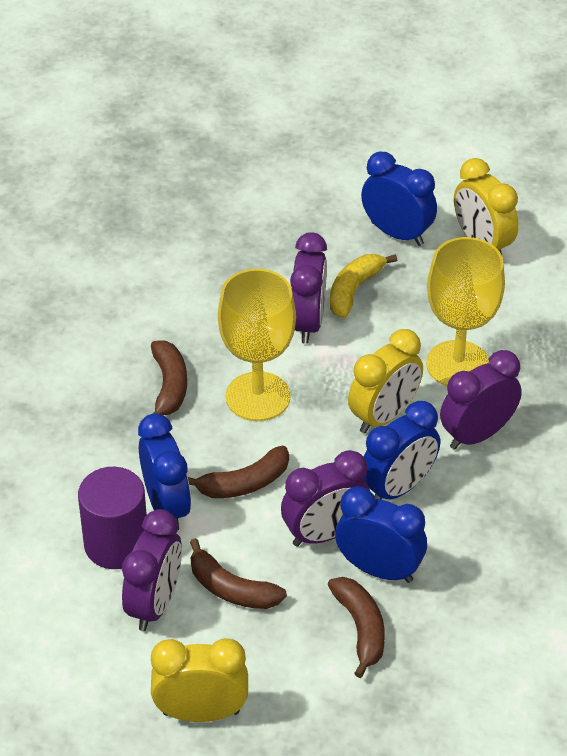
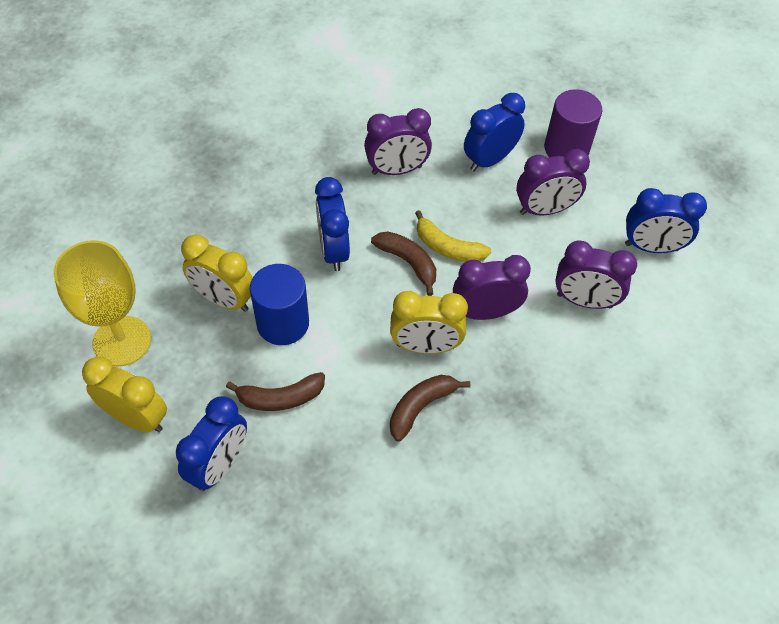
blue cylinder: none = 0 -> [250,264,309,345] = 1
brown banana: [151,340,187,415] [188,446,289,498] [190,538,287,609] [327,577,385,678] = 4 -> [226,372,325,411] [371,232,436,296] [390,375,470,442] = 3
yellow goblet: [218,268,296,421] [426,237,505,386] = 2 -> [53,240,151,367] = 1

